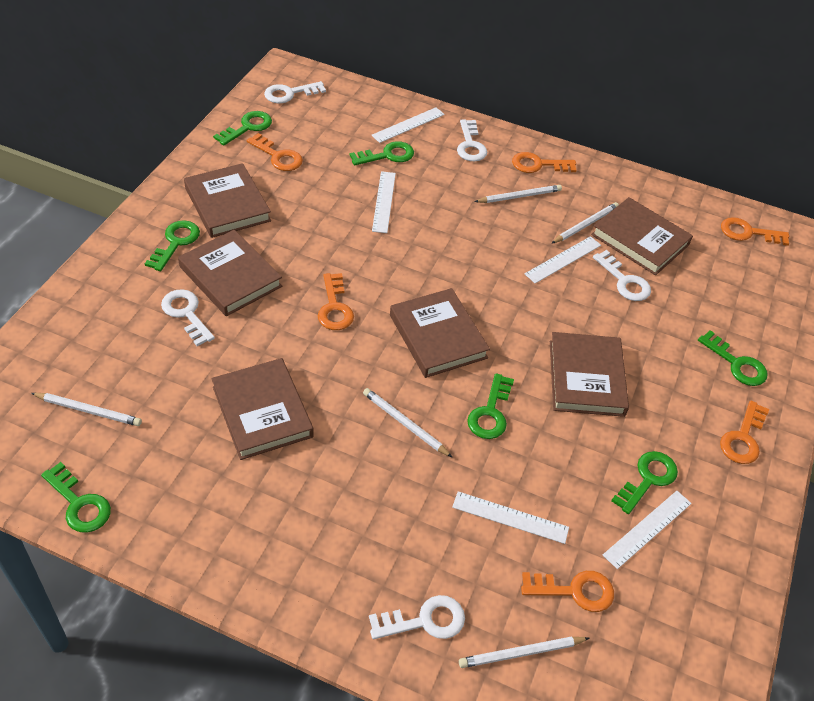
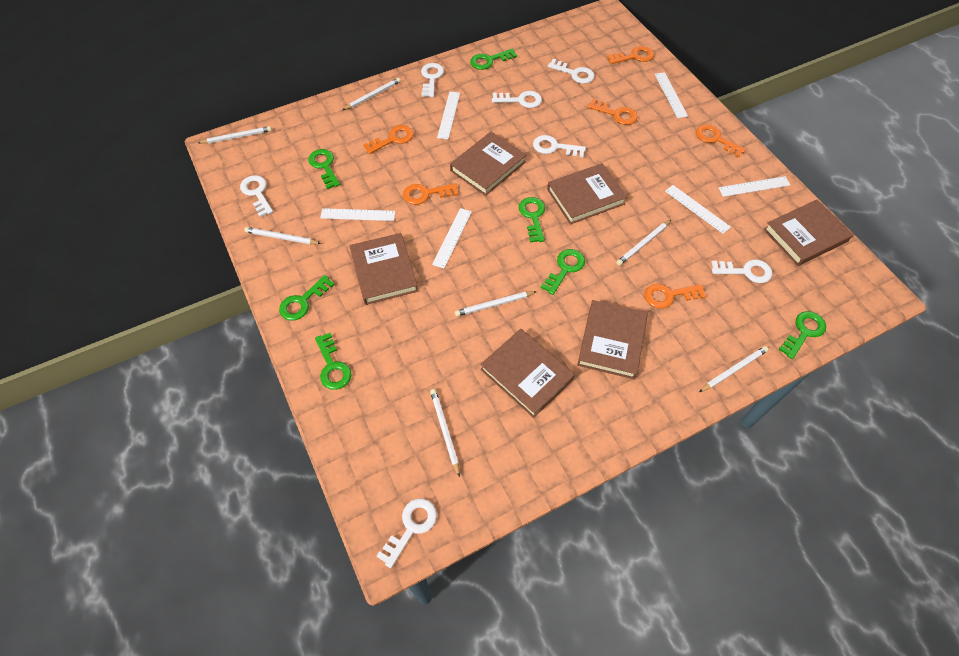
white key: [161,289,215,346] [264,81,326,103] [369,595,465,639] [457,120,487,161] [593,250,651,301] = 5 -> [240,175,273,217] [376,499,437,568] [421,63,444,97] [492,91,542,108] [533,135,586,157] [548,59,595,84] [712,260,772,283] = 7
white pencil: [31,393,142,426] [363,388,452,457] [459,636,590,668] [474,185,562,203] [551,202,619,244] = 5 -> [198,126,272,144] [244,227,321,244] [343,78,401,110] [430,389,460,477] [455,291,537,316] [617,220,671,266] [699,346,769,392] = 7
white ruler: [371,107,445,143] [372,171,396,233] [452,491,569,544] [525,236,601,283] [603,491,692,569] = 5 -> [320,208,395,221] [432,208,472,268] [437,91,460,139] [655,72,688,118] [665,185,731,234] [718,176,790,197] = 6

